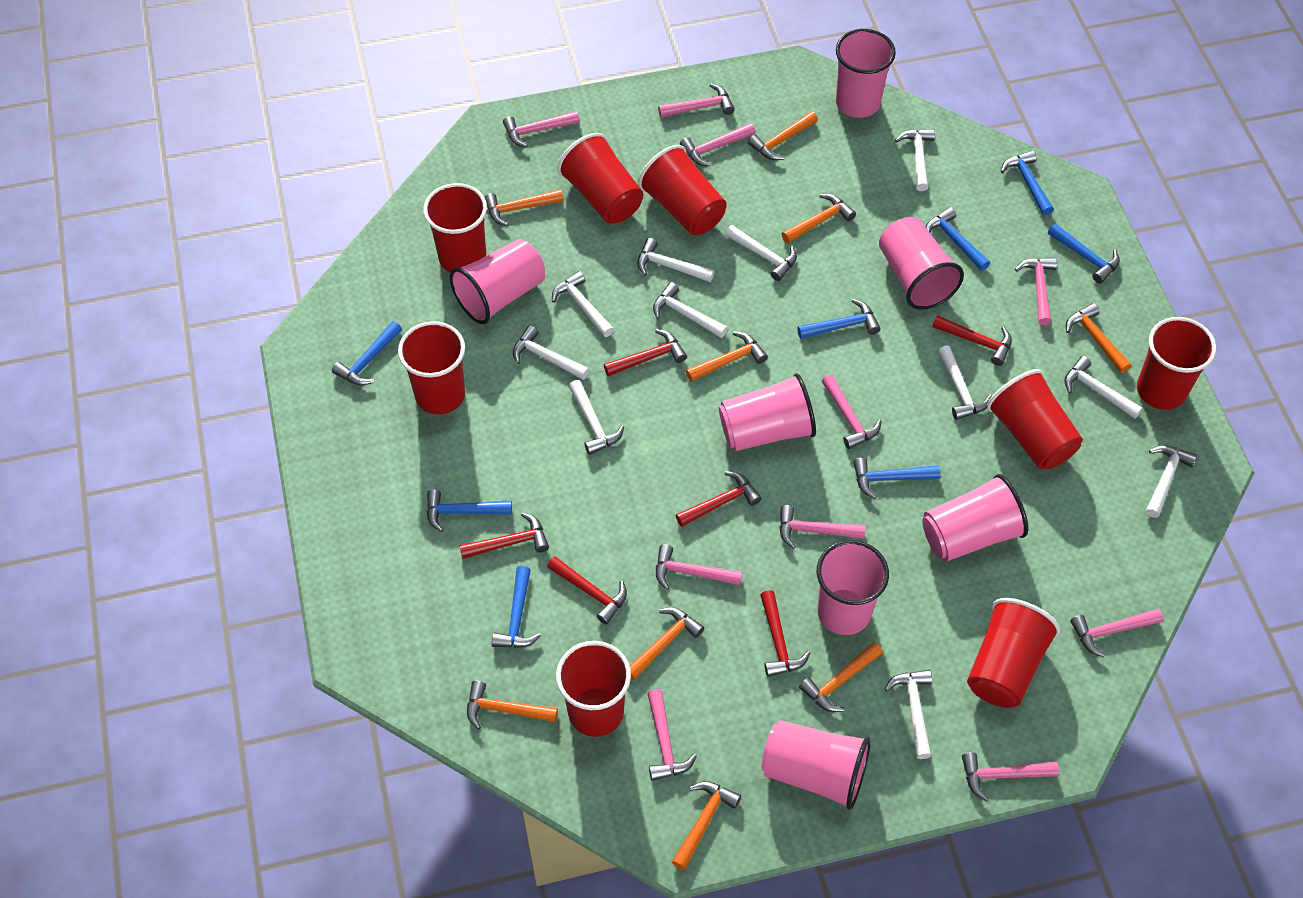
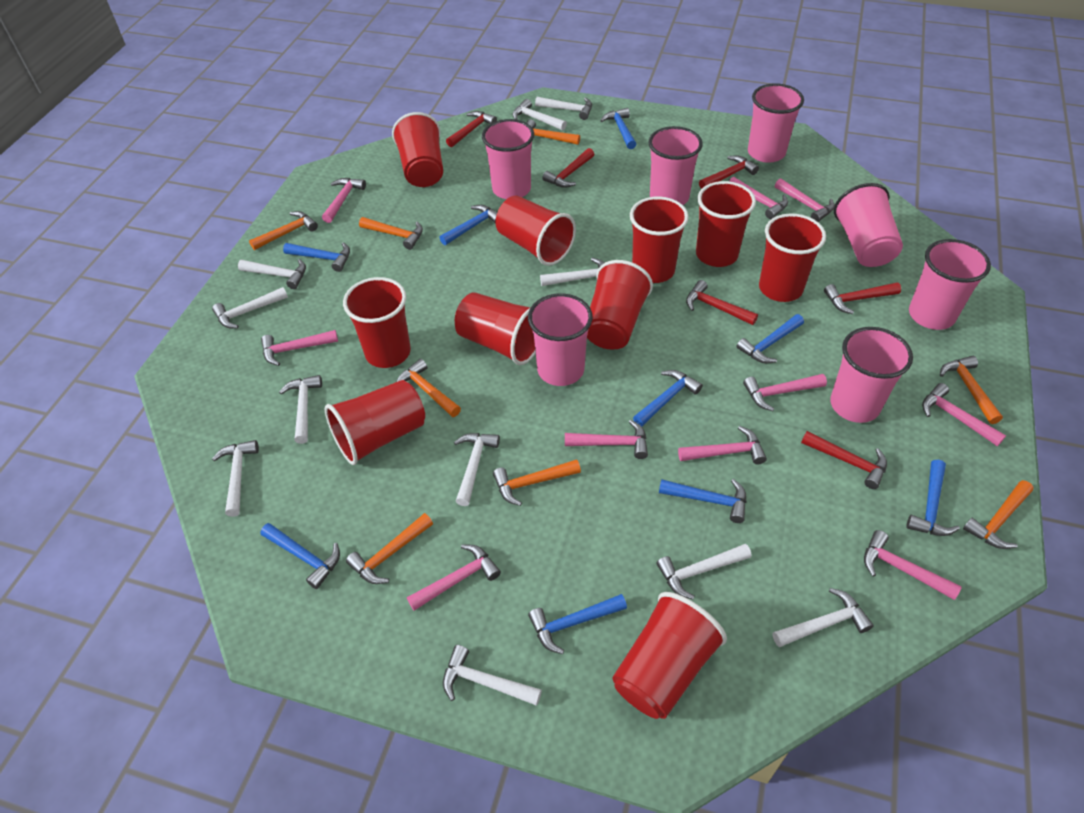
blue hammer: [332,321,402,386] [427,489,512,532] [492,566,541,648] [797,299,881,339] [853,458,941,499] [926,207,990,271] [1001,150,1054,215] [1048,224,1120,284] = 8 -> [260,523,340,589] [283,242,350,272] [439,205,497,245] [528,594,627,654] [600,108,636,149] [633,370,703,426] [659,479,746,523] [736,314,804,363] [906,460,960,536] = 9
orange hammer: [467,681,558,730] [485,189,563,226] [629,607,704,680] [672,781,741,870] [686,332,768,382] [748,111,818,160] [782,194,856,243] [799,642,883,712] [1066,303,1131,373] = 9 -> [249,211,318,250] [346,513,433,584] [359,217,423,250] [396,359,461,417] [493,459,581,506] [527,119,580,145] [940,356,1003,424] [963,480,1034,549] = 8
red cup: [398,321,465,414] [423,183,487,272] [556,641,631,737] [557,133,643,224] [638,145,727,235] [967,598,1060,708] [987,369,1083,470] [1137,317,1216,410] = 8 -> [325,380,425,465] [343,277,411,368] [392,112,443,187] [455,292,536,365] [496,196,576,266] [587,260,653,349] [612,592,727,719] [630,196,689,283] [696,181,756,267] [759,214,826,302] = 10

